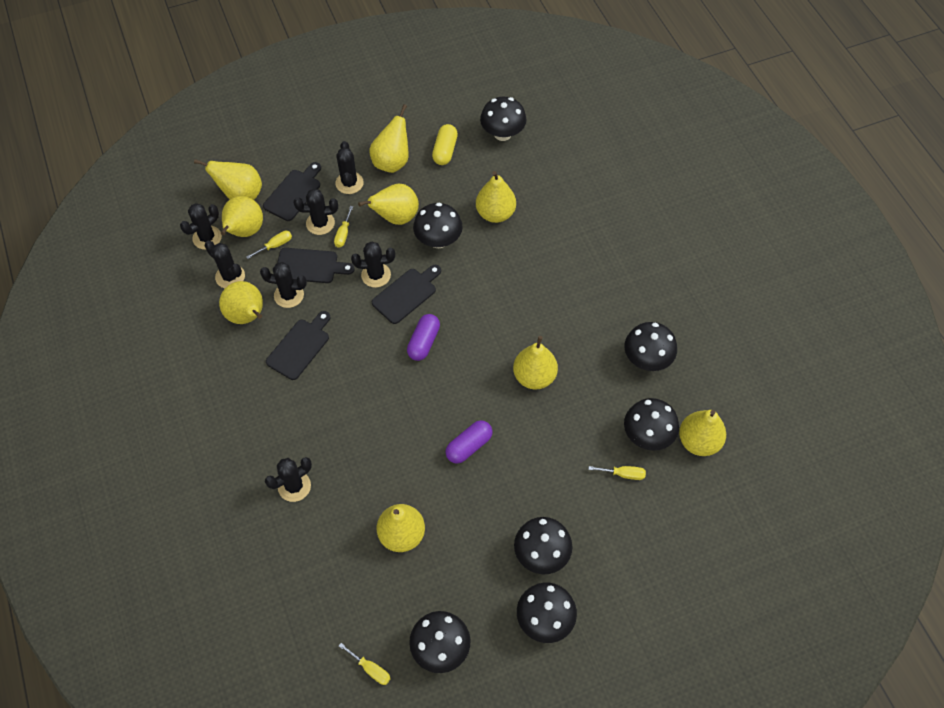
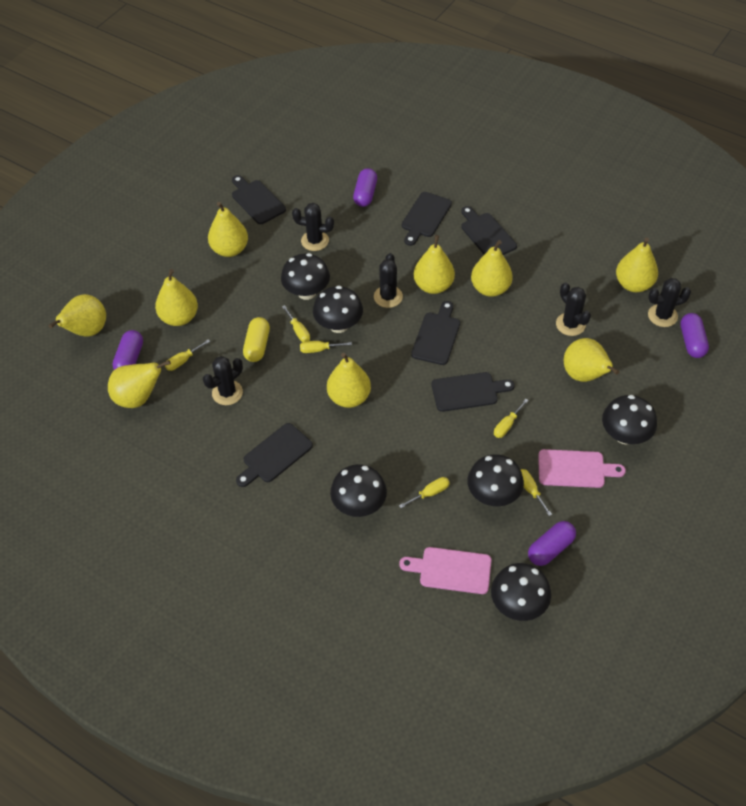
black cactus: [180,203,222,250] [205,241,245,288] [260,262,307,308] [265,457,312,502] [293,189,338,235] [335,141,364,194] [351,242,395,288] = 7 -> [203,356,243,405] [292,203,334,251] [374,253,403,308] [556,282,591,336] [648,278,691,327] = 5
black cutting board: [263,162,321,221] [266,311,330,380] [277,248,354,283] [372,265,441,324] = 4 -> [232,175,286,224] [236,423,313,487] [402,192,452,246] [411,301,460,365] [432,372,515,412] [461,206,517,255] = 6
black mushroom: [409,611,470,673] [413,203,463,248] [480,97,527,141] [514,517,572,574] [517,582,577,643] [624,322,677,371] [624,398,679,451] = 7 -> [281,253,330,300] [313,286,363,333] [330,464,387,517] [467,454,524,506] [491,563,551,621] [602,395,657,444] = 6
pink cutting board: none = 0 -> [399,547,492,594] [538,449,626,488] = 2
purple capsule: [407,314,440,361] [445,420,492,464] = 2 -> [113,330,143,370] [353,168,377,207] [528,521,576,566] [680,313,709,358] = 4
yellow screwdriver: [246,231,292,259] [334,206,353,248] [339,643,391,685] [589,466,646,480] = 4 -> [165,340,210,371] [282,305,310,342] [300,341,352,353] [399,477,450,508] [494,399,529,438] [521,469,552,516] = 6

